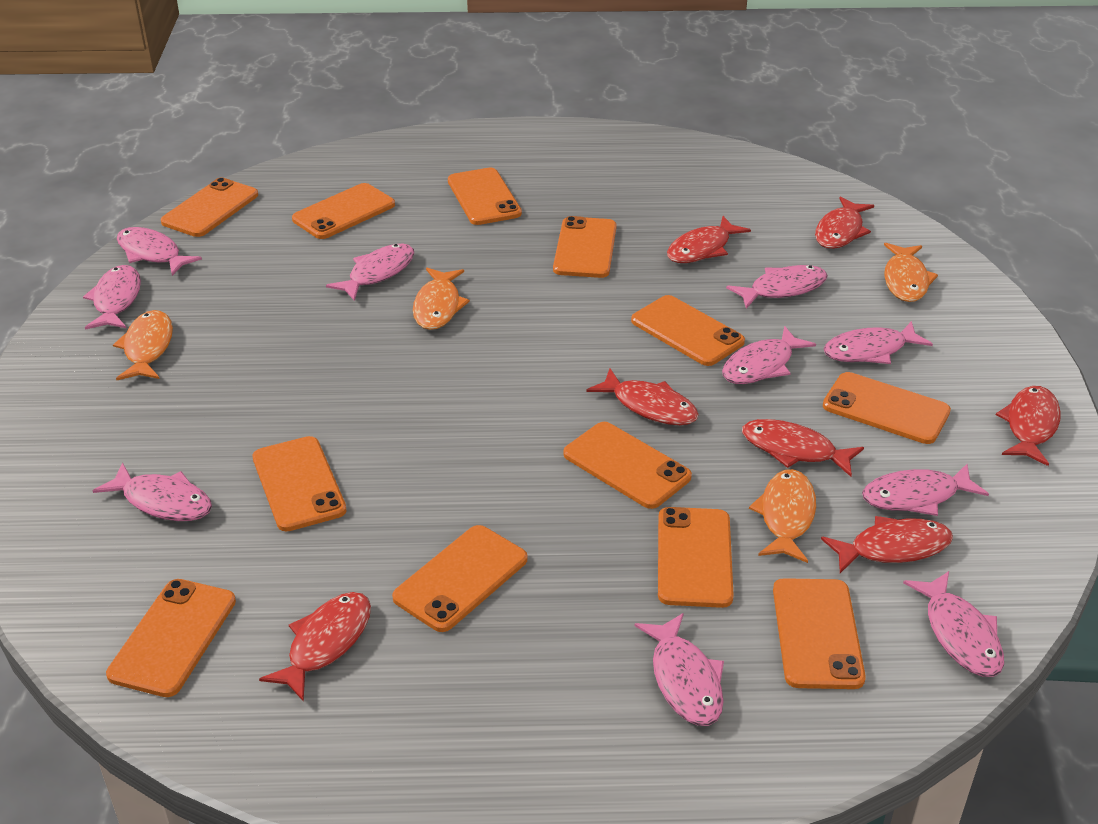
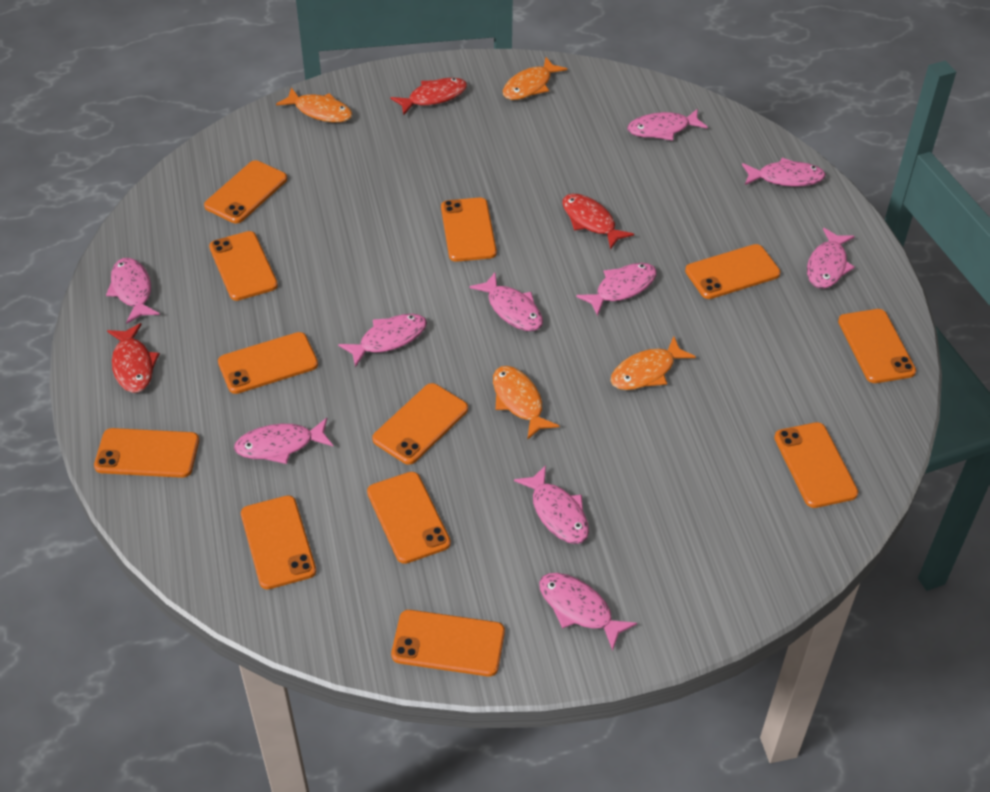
red fish: [259,592,371,702] [586,369,699,425] [667,216,751,263] [742,419,864,477] [815,196,874,249] [821,516,953,573] [996,386,1061,466] = 7 -> [107,323,160,393] [390,78,467,116] [562,194,634,250] = 3

